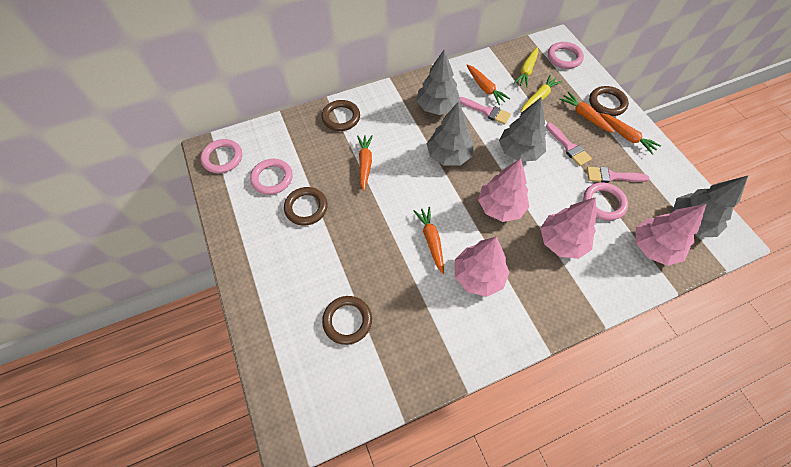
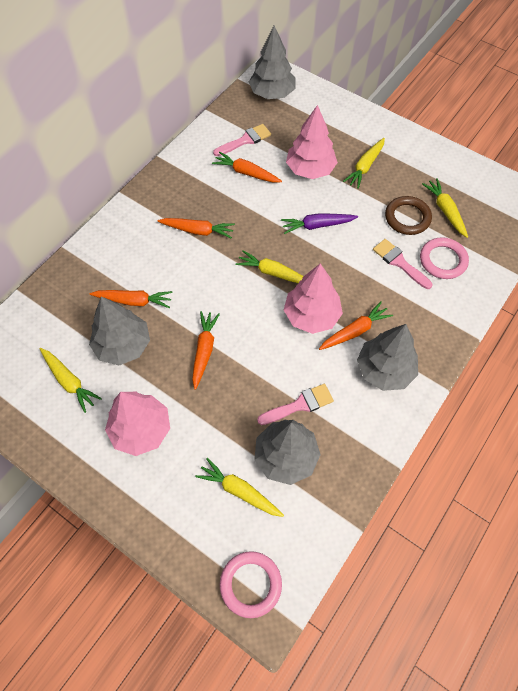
brown ring: [284,187,328,225] [321,100,360,131] [322,296,372,345] [589,86,629,116] = 4 -> [385,196,432,235] = 1
pink ring: [200,139,242,173] [250,159,293,195] [548,42,584,69] [583,182,628,221] = 4 -> [220,551,282,618] [420,237,469,279] = 2
pink tree: [455,237,509,297] [478,159,529,222] [540,197,596,259] [636,204,706,266] = 4 -> [105,392,170,456] [284,263,343,334] [286,105,338,179] = 3
purple carrot: none = 0 -> [281,213,358,234] = 1
yellow carrot: [514,47,538,88] [521,75,562,113] = 2 -> [40,348,102,413] [195,458,284,517] [235,250,304,283] [343,138,385,189] [422,178,468,238] = 5

